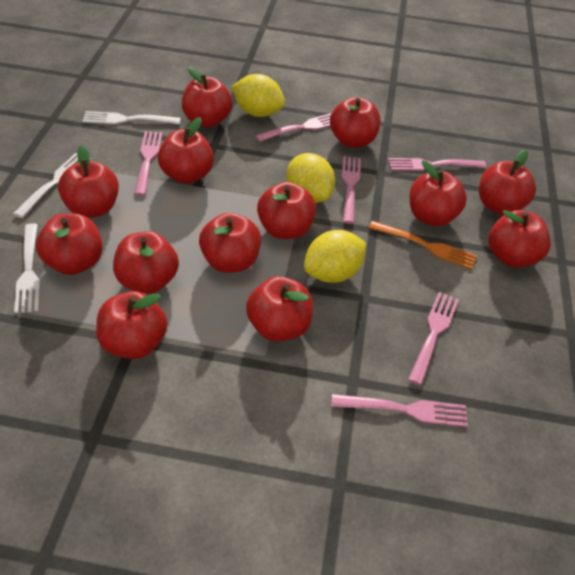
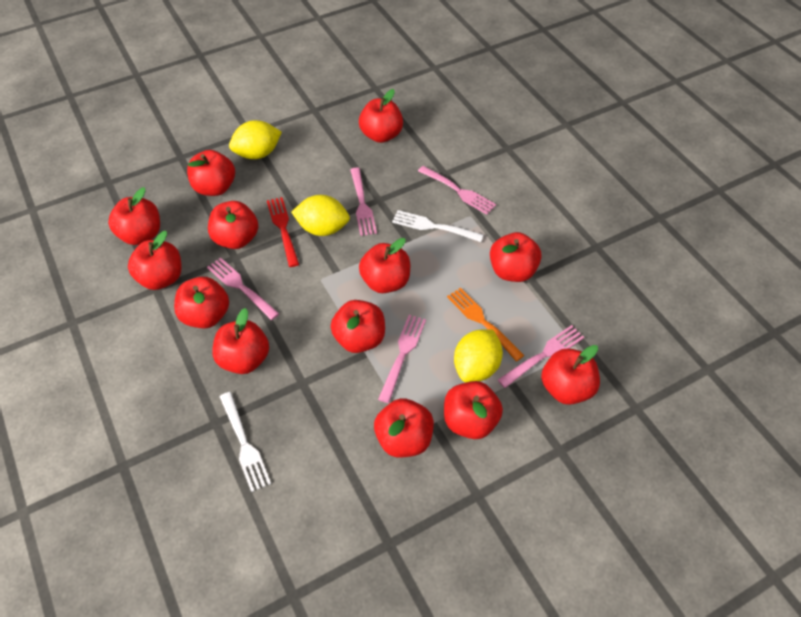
pink fork: [134,131,163,196] [255,113,332,142] [331,394,468,427] [342,156,361,224] [388,158,486,171] [408,292,459,385] = 6 -> [207,257,279,320] [350,167,377,236] [378,315,426,403] [418,166,496,215] [498,325,584,388] = 5
red fork: none = 0 -> [267,197,299,267] = 1
white fork: [13,153,91,218] [14,223,40,313] [83,111,181,125] = 3 -> [219,392,271,492] [392,210,484,242] = 2

